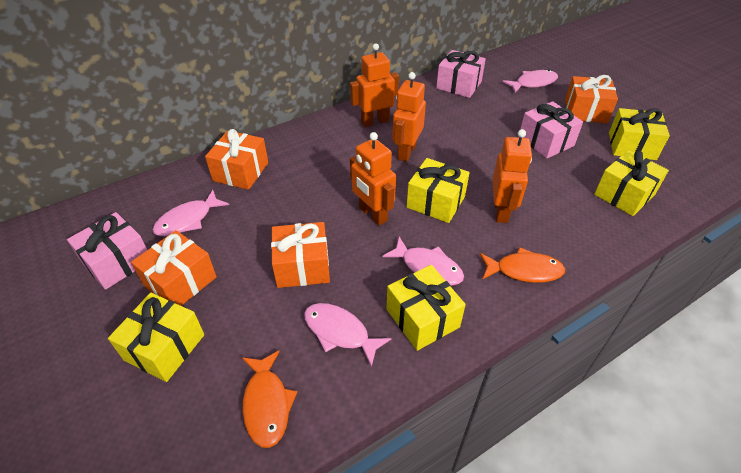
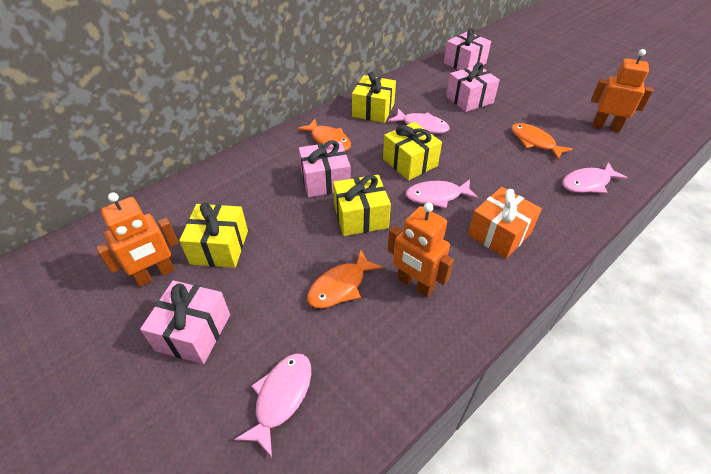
orange fish: [242,350,297,448] [480,247,565,283] = 2 -> [297,119,351,151] [307,249,383,308] [511,123,573,160] = 3
orange gift: [131,230,217,306] [205,129,268,190] [271,222,330,288] [565,75,618,123] = 4 -> [468,187,542,259] = 1
orange robot: [350,43,399,127] [350,132,396,226] [392,72,426,162] [492,129,532,223] = 4 -> [96,192,179,287] [388,203,454,298] [591,49,653,132] = 3
pink gift: [67,212,147,290] [436,50,486,98] [518,101,583,158] = 3 -> [140,280,230,364] [299,140,351,197] [444,28,491,70] [446,63,500,112] = 4
yellow gift: [108,293,204,382] [387,265,466,351] [407,158,470,223] [594,150,669,216] [609,108,670,160] = 5 -> [179,202,248,268] [333,175,391,236] [352,72,396,123] [383,122,442,180] = 4

